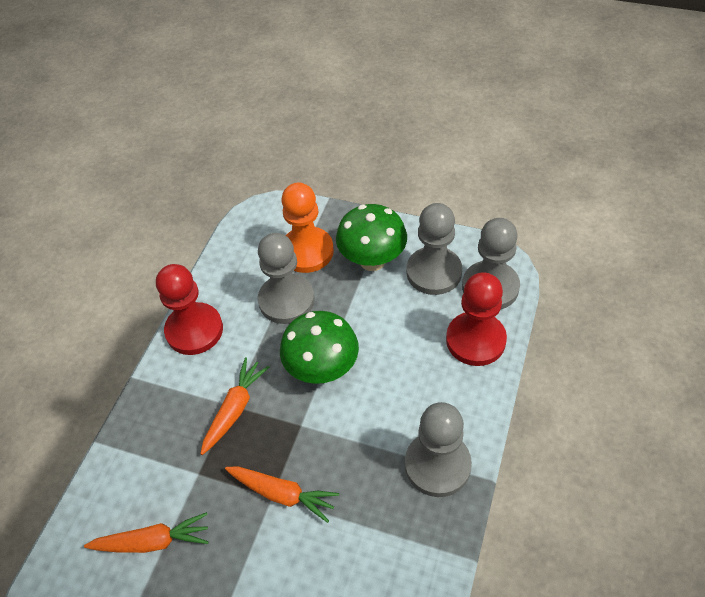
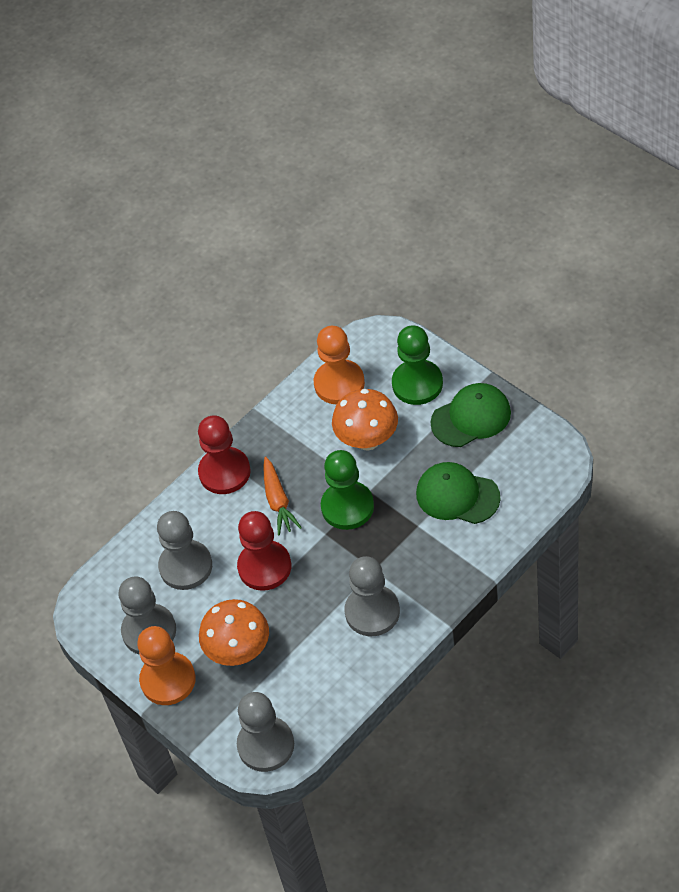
green cap: none = 0 -> [416,462,501,524] [430,383,511,447] = 2
green mushroom: [280,311,359,384] [336,204,407,271] = 2 -> none = 0
green pawn: none = 0 -> [321,450,374,530] [392,325,443,405] = 2
orange carrot: [84,512,209,553] [200,358,269,455] [225,466,339,523] = 3 -> [264,457,302,535] = 1
orange mushroom: none = 0 -> [199,599,269,666] [332,389,398,451] = 2
orange pawn: [281,183,334,273] = 1 -> [137,626,196,705] [314,326,365,405] = 2

